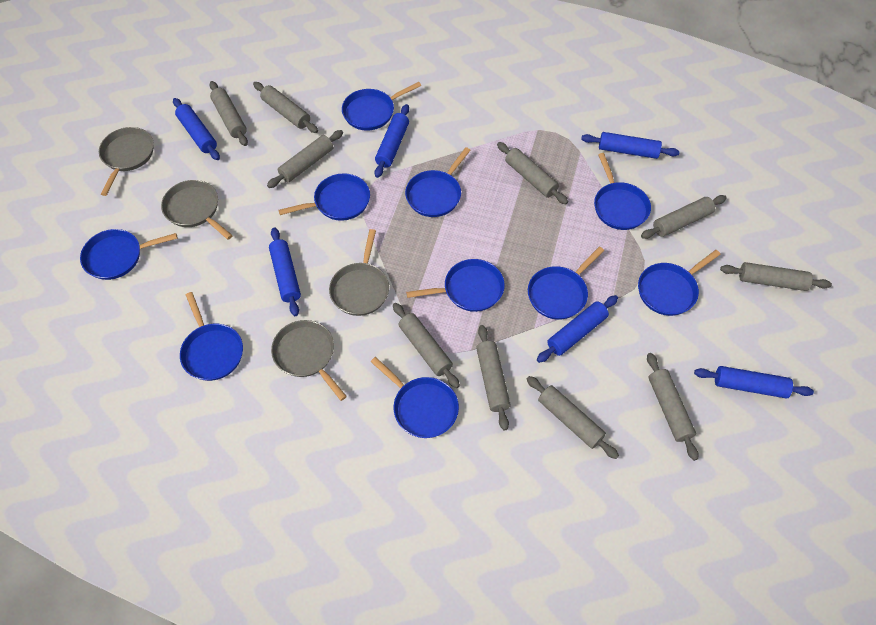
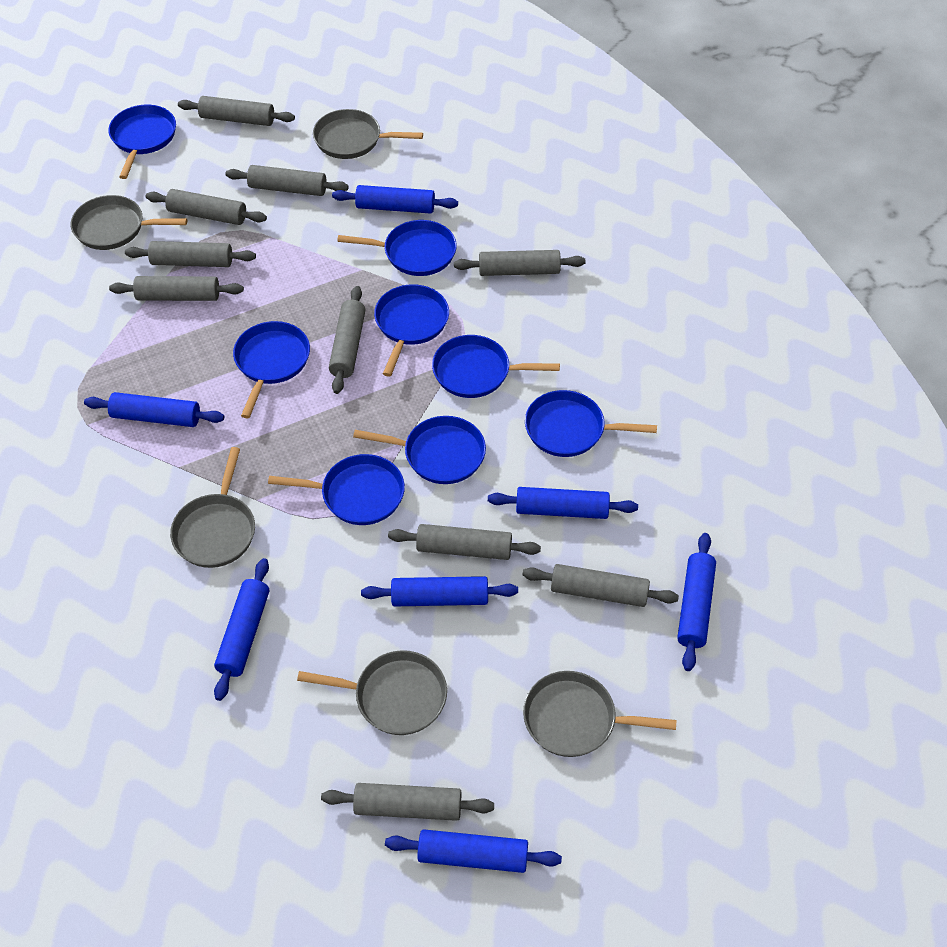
blue pan: [80,229,177,280] [180,292,243,381] [278,173,370,221] [342,82,421,131] [371,357,459,438] [405,147,471,217] [406,259,505,312] [528,246,604,320] [594,153,651,230] [638,250,721,316] = 10 -> [108,105,176,179] [233,321,310,418] [268,454,405,525] [337,220,457,276] [353,416,486,484] [374,284,449,377] [432,335,560,398] [525,390,657,457] = 8
blue rolling pin: [173,98,220,160] [269,227,301,316] [374,104,409,178] [537,295,618,363] [581,132,680,159] [694,366,814,398] = 6 -> [84,392,224,427] [214,558,269,701] [332,185,458,214] [361,576,518,607] [385,829,562,873] [488,487,638,519] [677,533,716,671] = 7
grey pan: [99,127,154,196] [161,180,233,239] [271,320,347,401] [329,229,389,316] = 4 -> [71,195,187,250] [170,447,255,568] [297,650,447,735] [313,109,423,159] [523,671,677,757] = 5

